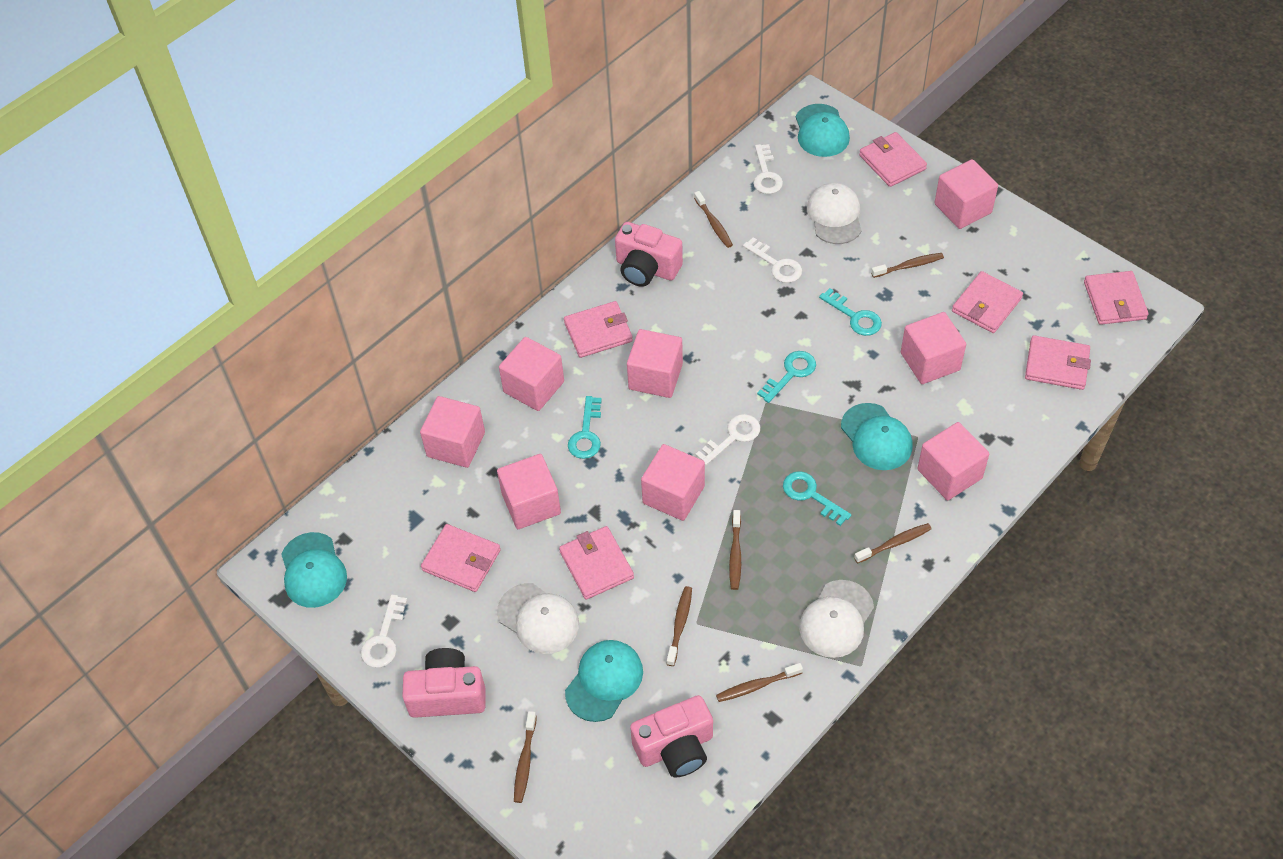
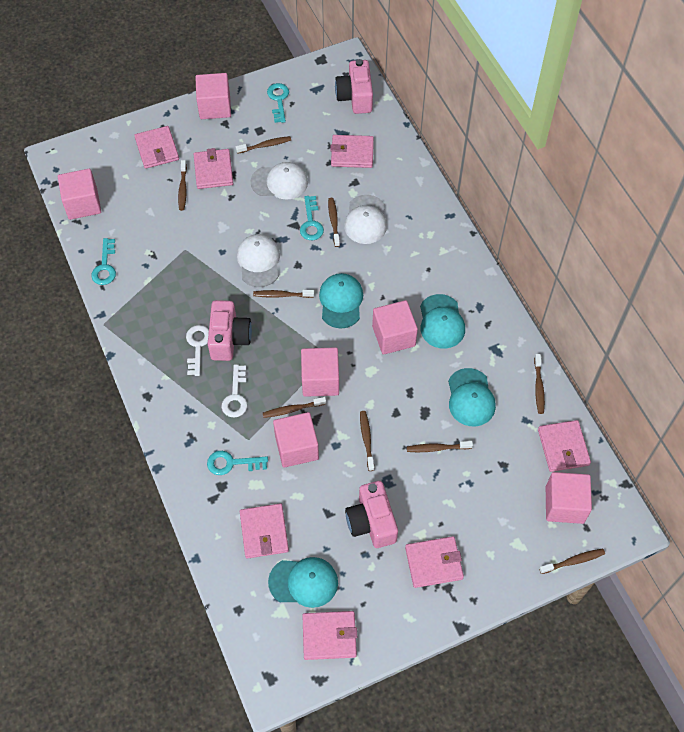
brown toothbrush: [514,711,537,803] [666,586,692,666] [694,191,733,248] [716,663,803,702] [729,510,741,590] [854,523,931,563] [871,253,944,278] = 7 -> [178,160,187,211] [236,136,291,154] [253,290,314,298] [263,397,326,418] [328,198,340,247] [360,411,374,471] [407,441,473,452] [534,354,545,414] [539,549,605,574] = 9
pink cube: [420,396,485,468] [497,454,561,529] [499,337,564,411] [627,329,683,398] [641,444,705,521] [901,312,966,384] [917,422,989,500] [934,159,998,229] = 8 -> [58,169,101,220] [195,73,231,119] [273,412,319,468] [301,347,339,397] [372,300,418,355] [546,472,592,524] = 6
white key: [361,594,407,668] [695,414,760,466] [743,237,802,283] [753,144,783,194] = 4 -> [186,325,209,376] [222,364,247,417] = 2

